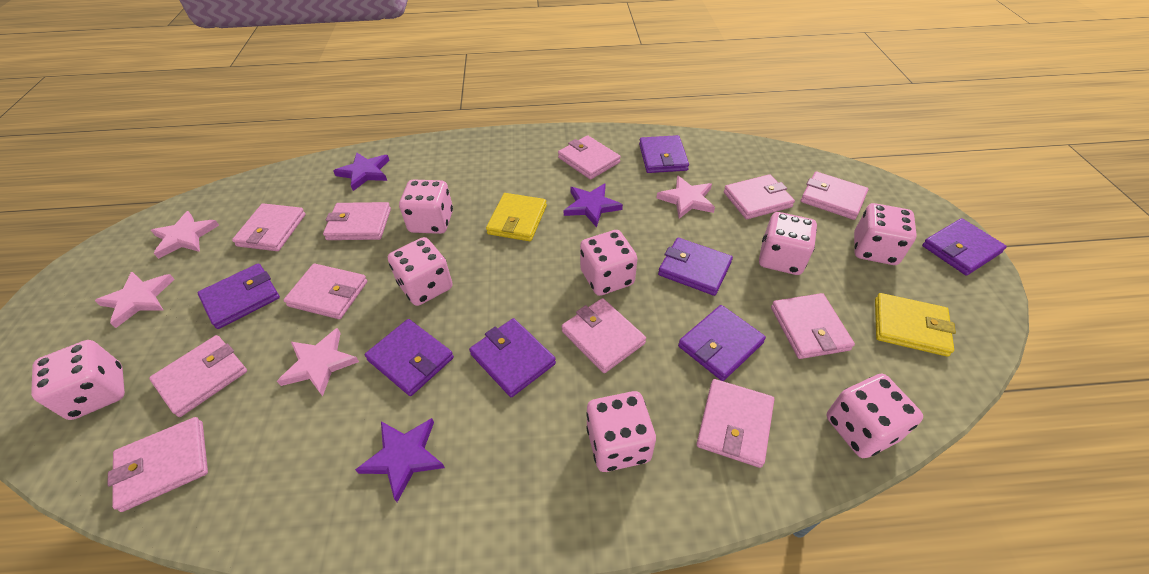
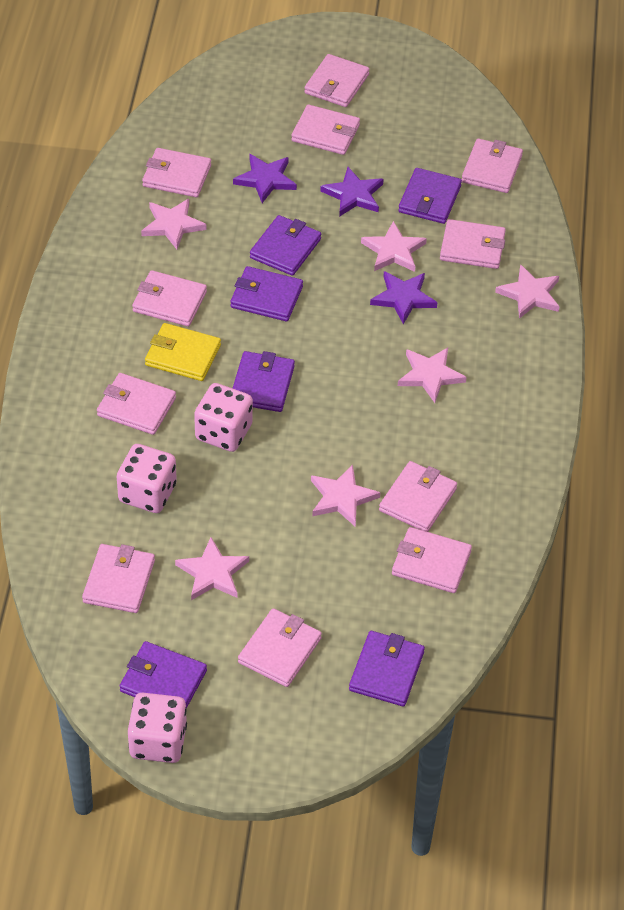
pink dice: [31,340,125,420] [388,237,453,306] [399,179,453,234] [580,230,637,296] [586,391,656,472] [759,212,817,275] [826,374,923,458] [854,203,917,265] = 8 -> [117,444,177,513] [128,693,187,763] [194,383,253,452] = 3
pink star: [95,272,175,328] [151,211,219,259] [277,328,359,396] [656,175,715,219] = 4 -> [141,199,206,249] [175,537,249,600] [311,464,380,527] [361,221,427,272] [398,348,467,403] [495,264,560,319] = 6
purple wallet: [198,263,280,329] [365,319,454,396] [469,318,556,397] [639,135,689,173] [658,238,733,296] [678,305,766,381] [922,218,1007,276] = 7 -> [120,641,207,708] [230,266,303,321] [233,351,295,412] [250,215,321,276] [349,631,425,707] [398,168,462,224] = 6
yellow wallet: [486,193,547,241] [875,293,956,357] = 2 -> [145,323,221,381] = 1

